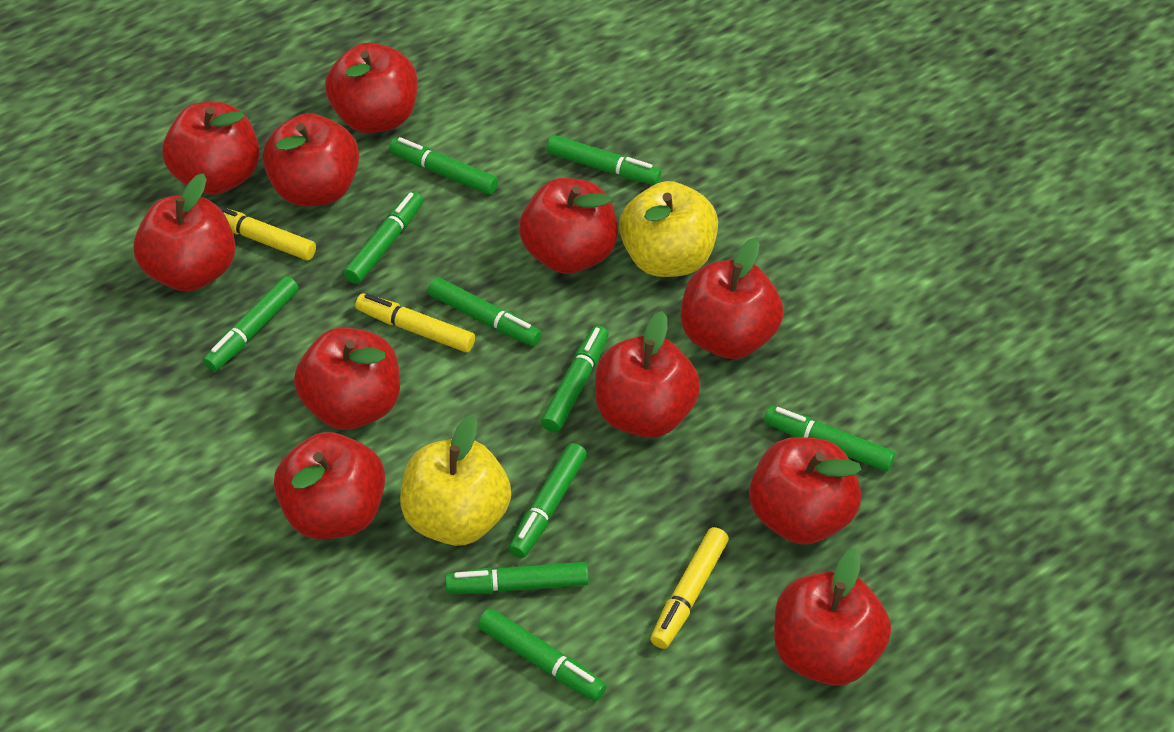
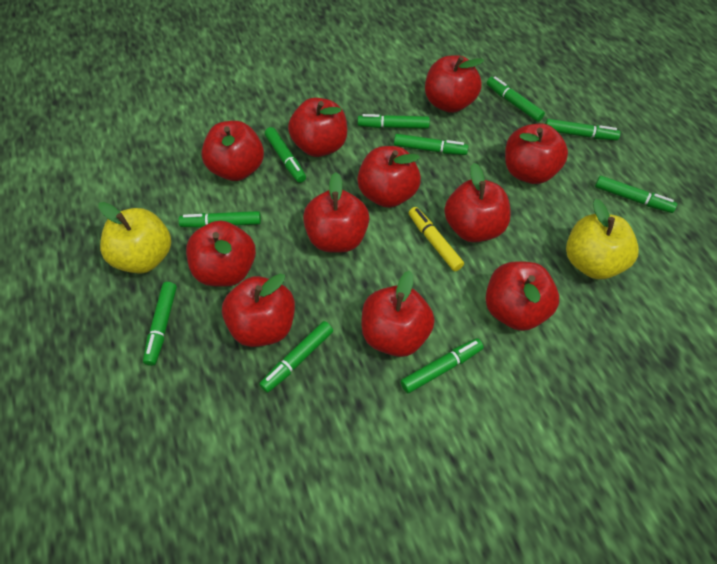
yellow marker: [217,205,316,260] [355,293,475,353] [650,527,729,649] = 3 -> [409,207,464,271] = 1

